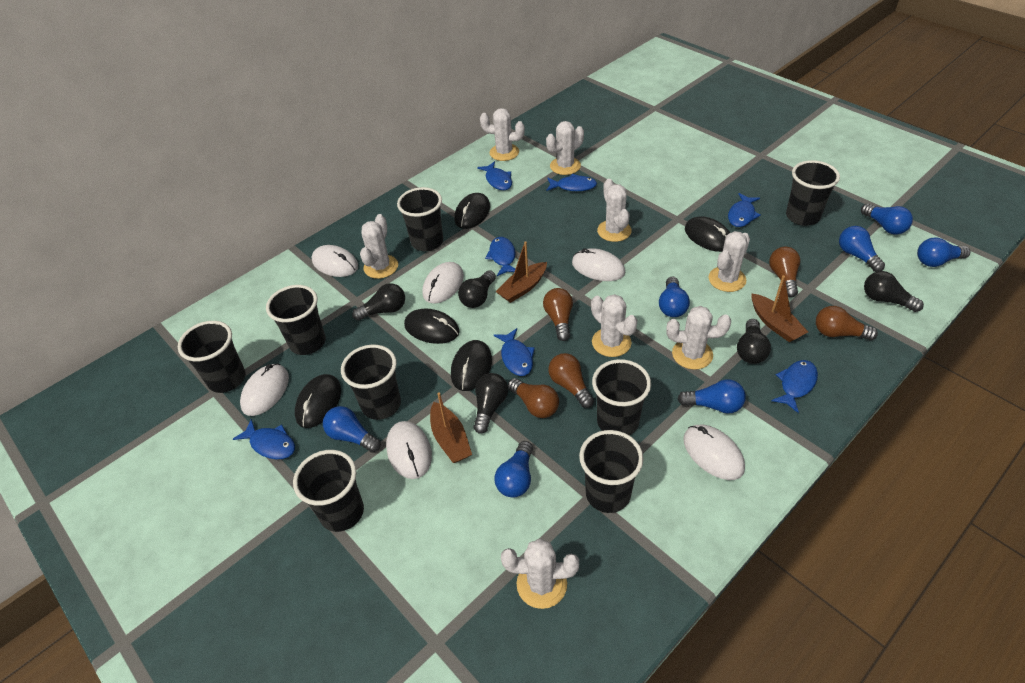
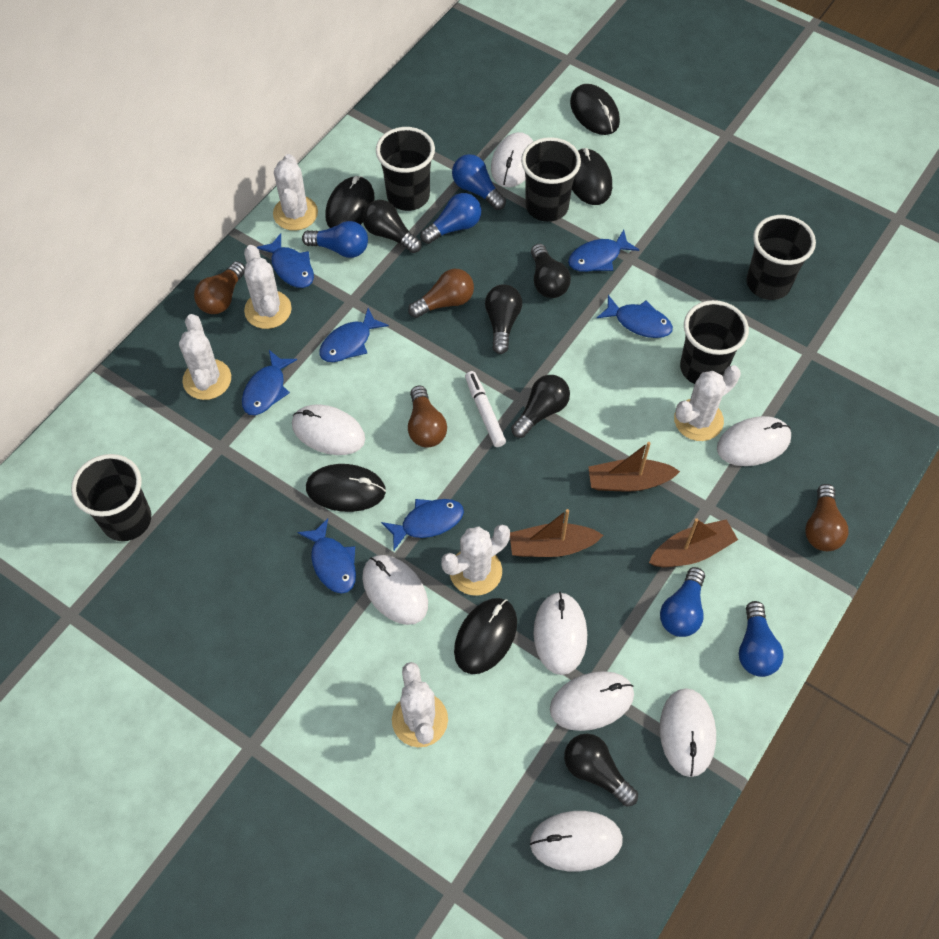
black cup: [178,321,246,393] [266,285,326,355] [293,450,364,532] [341,345,401,420] [397,187,443,251] [579,430,644,513] [592,359,651,435] [786,160,840,226] = 8 -> [71,454,151,541] [376,127,435,211] [521,137,581,222] [680,300,749,384] [746,215,816,300] = 5
blue light bulb: [323,406,381,453] [495,441,533,498] [659,276,690,317] [677,379,746,414] [839,226,885,272] [861,203,913,234] [917,237,971,267] = 7 -> [302,221,368,258] [420,193,481,244] [452,154,506,210] [660,567,705,637] [739,601,784,677] = 5
brown light bulb: [508,378,559,418] [543,288,573,341] [548,353,594,408] [769,247,800,298] [816,306,878,340] = 5 -> [194,261,245,314] [408,268,474,318] [408,386,447,448] [805,484,849,551] = 4
white cactus: [360,214,398,279] [480,108,525,161] [501,539,579,609] [546,121,584,175] [591,294,638,357] [597,179,632,242] [667,306,731,370] [709,231,750,292] = 8 -> [179,314,231,400] [244,245,292,329] [273,154,318,231] [392,662,448,747] [441,525,510,596] [674,365,741,441] = 6
white marker: none = 0 -> [465,371,506,447] = 1
white mouse: [240,364,289,416] [312,245,358,277] [386,421,432,479] [422,262,464,304] [572,248,625,281] [683,424,745,480] = 6 -> [292,404,365,455] [362,555,428,625] [491,132,533,187] [530,811,623,871] [533,592,587,675] [550,671,634,731] [660,688,716,777] [717,416,791,466] = 8

